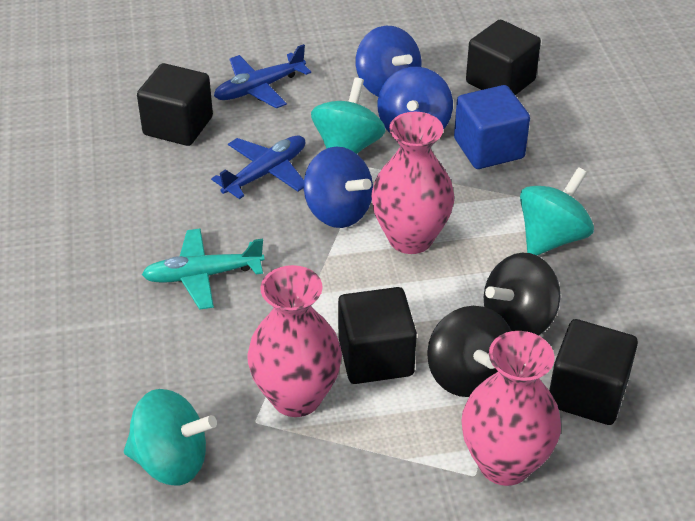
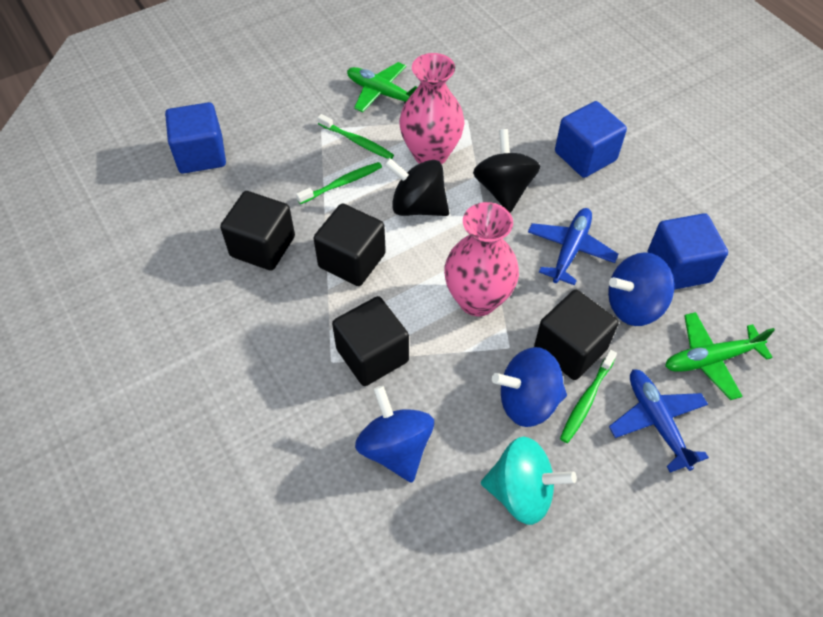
blue cube: [454,85,530,169] = 1 -> [165,102,226,174] [555,101,627,178] [647,213,728,290] = 3
green plane: none = 0 -> [347,62,417,112] [665,312,775,400] = 2
green toothbrush: none = 0 -> [296,162,382,204] [317,114,394,159] [560,350,617,443] = 3
pink vase: [247,265,342,417] [371,112,455,254] [461,331,561,486] = 3 -> [399,53,465,165] [444,202,519,316] = 2
turquoise plane: [142,228,265,310] = 1 -> none = 0
turquoise spinning top: [124,389,217,485] [311,77,386,154] [520,167,594,255] = 3 -> [481,436,577,525] = 1

